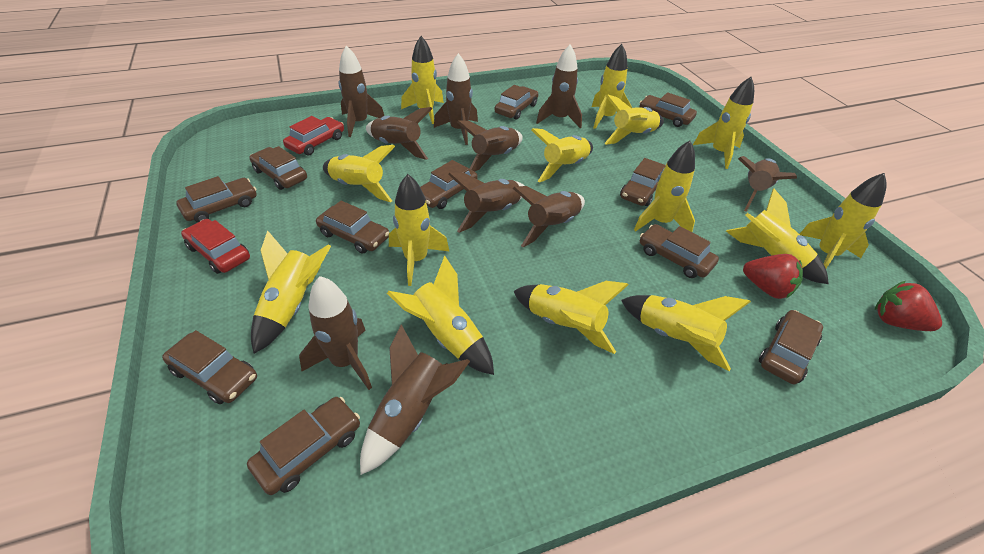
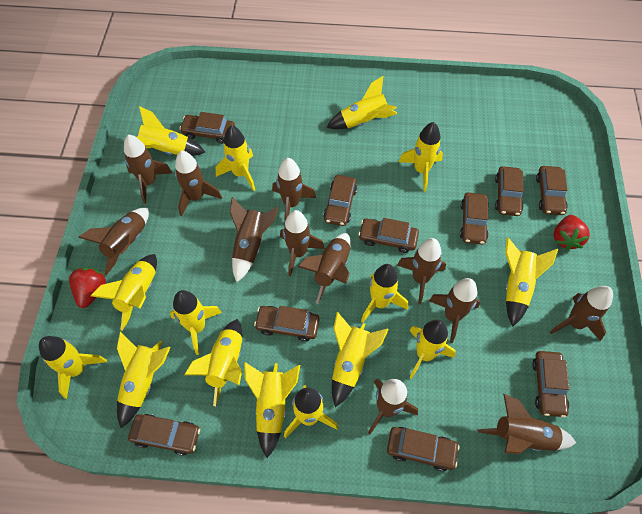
brown car: [162,330,257,404] [176,176,257,222] [247,397,360,495] [249,146,307,190] [316,201,389,254] [420,160,478,209] [494,85,538,119] [620,158,666,206] [640,92,697,127] [640,224,719,278] [759,310,823,384] = 11 -> [128,414,200,456] [180,112,235,144] [254,306,320,342] [323,175,357,226] [358,218,419,253] [387,427,459,471] [460,192,489,245] [495,166,523,216] [532,351,569,418] [536,166,568,215] = 10
brown rocket: [299,276,372,390] [338,45,384,137] [360,324,470,475] [366,107,433,160] [434,53,478,145] [448,173,525,233] [457,120,523,172] [513,186,585,247] [536,44,582,129] [738,156,797,212] = 10 -> [78,208,149,275] [124,135,172,204] [175,151,222,216] [230,197,279,282] [272,158,316,221] [280,210,325,276] [298,233,351,304] [368,378,418,434] [397,238,446,304] [429,278,480,343] [478,394,576,454] [550,286,613,341] = 12
red car: [181,219,250,274] [283,116,344,156] = 2 -> none = 0
yellow rocket: [251,231,331,354] [323,145,395,202] [387,256,494,375] [389,174,450,286] [401,36,444,124] [513,281,629,354] [531,128,593,183] [592,44,632,129] [604,94,664,145] [621,295,751,371] [634,140,695,232] [693,77,754,169] [726,188,829,284] [800,173,887,268] = 14 -> [39,336,107,399] [91,254,157,331] [117,332,171,428] [137,106,205,156] [170,290,222,355] [184,319,242,406] [216,125,255,191] [244,362,300,458] [284,385,338,438] [326,76,397,129] [332,312,389,407] [361,264,408,323] [399,122,443,191] [409,320,456,379] [505,238,558,327] = 15

